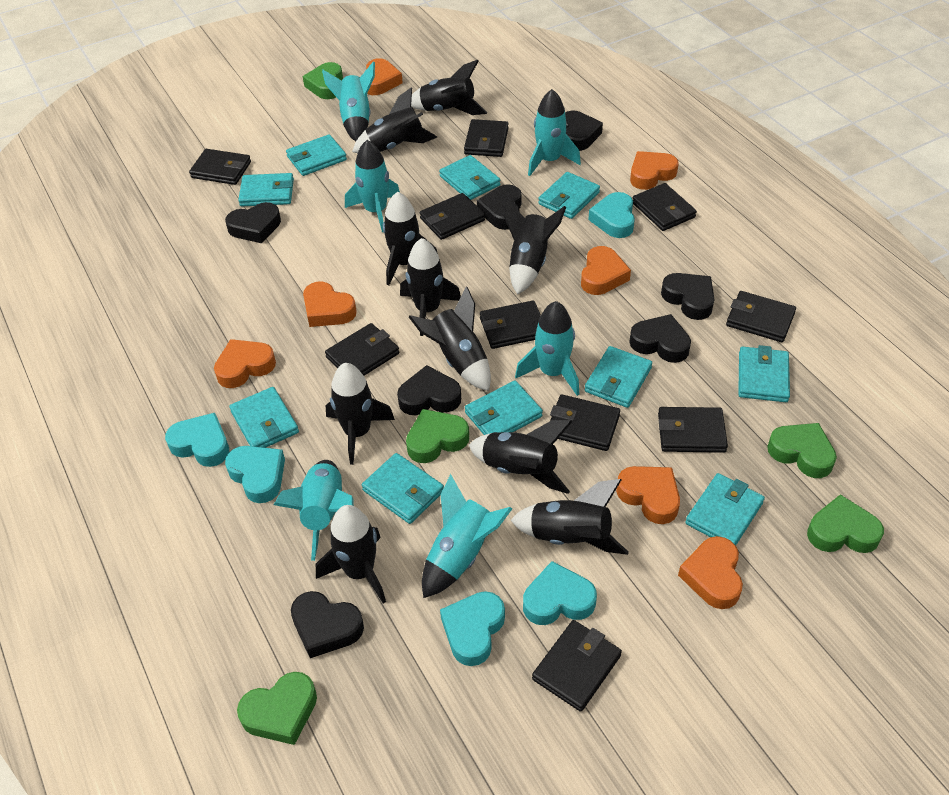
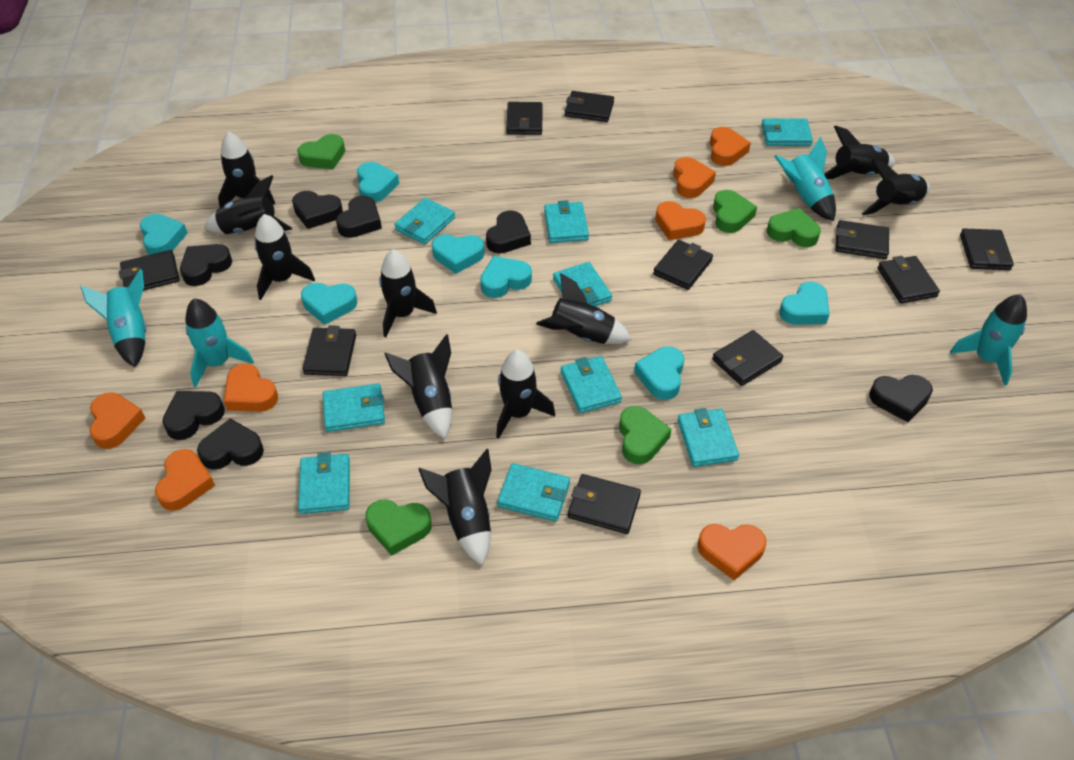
turquoise heart: [165,413,229,467] [225,446,285,503] [440,591,505,666] [523,561,597,625] [588,192,635,238] = 5 -> [140,214,188,255] [301,283,357,325] [357,162,399,203] [432,234,485,274] [480,256,532,298] [634,347,684,400] [779,282,830,325] = 7
turquoise rocket: [274,460,354,561] [322,61,375,141] [345,140,400,232] [422,474,512,598] [515,301,579,396] [528,89,581,176] = 6 -> [80,269,146,367] [185,299,254,387] [774,136,836,221] [950,294,1027,386] = 4
turquoise wallet: [229,387,299,448] [238,173,294,206] [286,134,347,176] [362,453,444,524] [439,155,500,200] [465,381,543,435] [538,172,600,219] [585,346,652,408] [685,473,765,546] [738,345,790,402] = 10 -> [298,452,350,514] [323,384,385,432] [394,198,455,244] [497,463,570,522] [544,200,589,243] [553,262,612,306] [561,356,622,413] [677,408,739,467] [761,118,813,146] = 9

